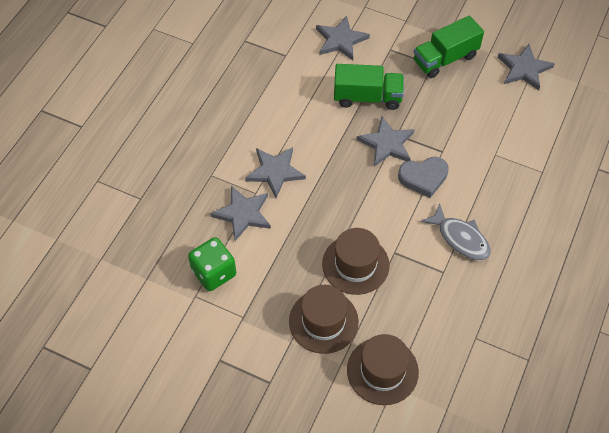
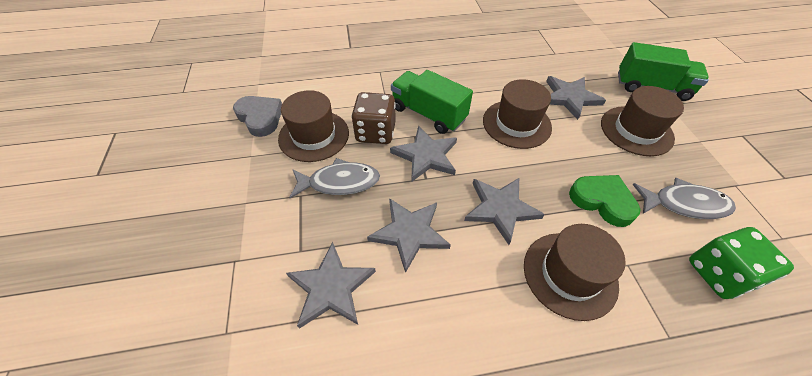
brown dice: none = 0 -> [351,92,396,144] = 1
brown hat: [289,285,359,354] [322,228,389,295] [347,334,419,405] = 3 -> [278,90,349,162] [483,79,552,149] [524,224,626,321] [601,86,684,156] = 4
green heart: none = 0 -> [569,175,640,227] = 1
grey fish: [421,204,491,260] = 1 -> [289,158,380,198] [632,178,736,219] = 2

